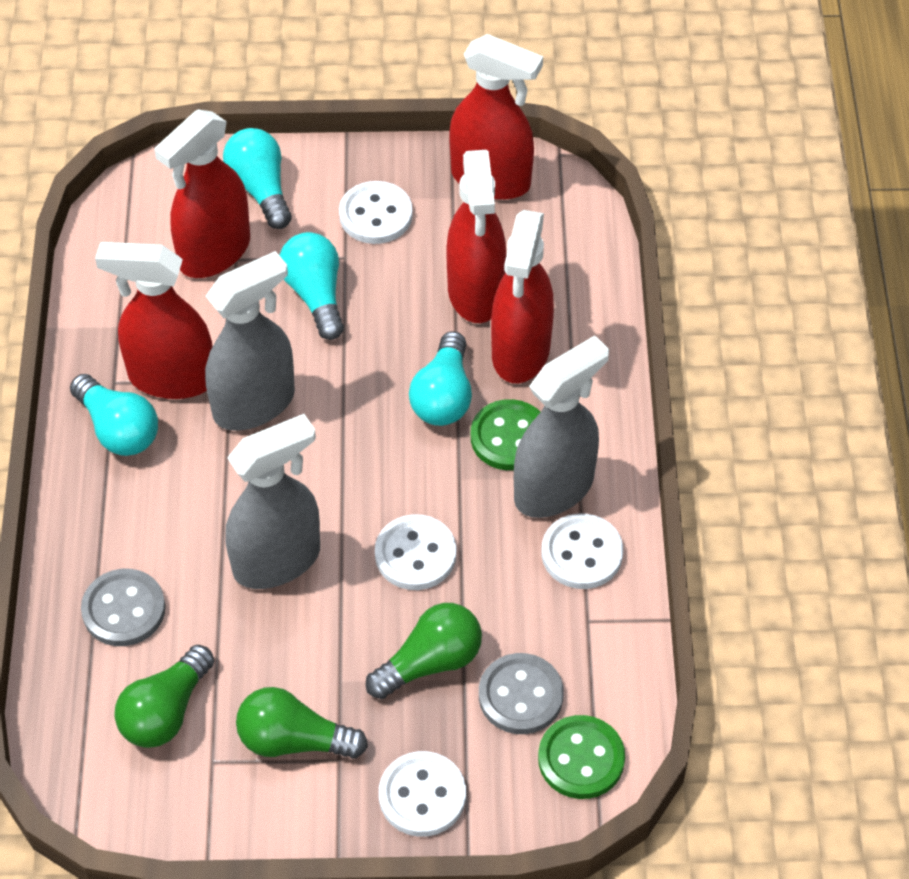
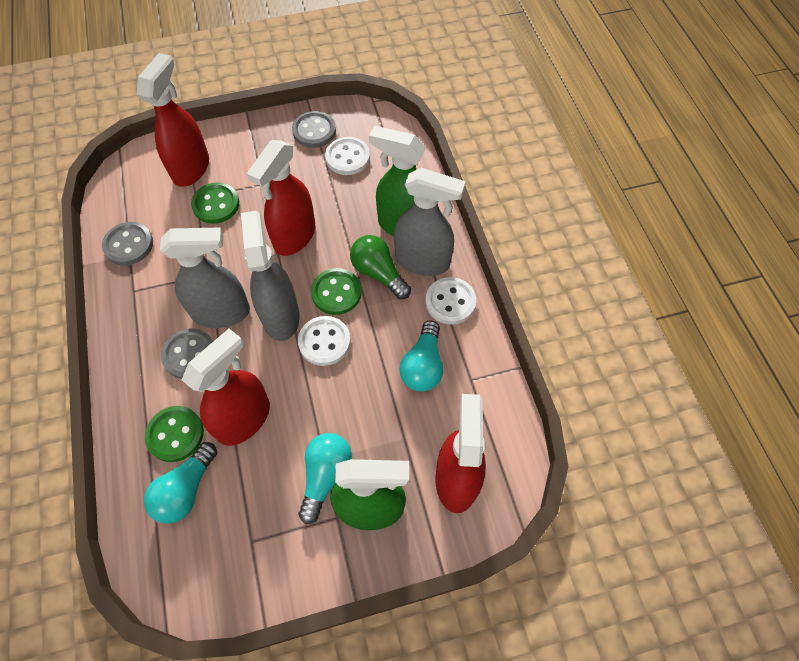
green button: [471,399,540,470] [538,715,625,799] = 2 -> [145,406,204,462] [191,182,239,224] [311,268,362,315] = 3
green light bulb: [114,645,214,748] [236,687,368,759] [366,603,482,699] = 3 -> [350,235,411,299] = 1
green spray bottle: none = 0 -> [330,459,409,530] [369,126,426,236] = 2
grey button: [81,569,165,646] [479,653,564,734] = 2 -> [102,222,153,265] [161,329,213,379] [292,111,336,148] = 3
red spray bottle: [95,242,213,399] [154,109,250,278] [446,150,506,323] [449,34,543,200] [491,210,554,383] = 5 -> [137,53,209,187] [182,329,270,446] [247,140,315,256] [435,394,486,513] = 4
turquoise light bulb: [70,374,158,456] [223,128,292,229] [279,232,344,340] [409,331,472,426] = 4 -> [144,442,217,524] [299,433,352,524] [399,321,443,392] = 3
white button: [339,181,413,244] [375,514,456,590] [379,751,466,837] [542,513,623,589] = 4 -> [298,316,351,366] [325,137,370,175] [426,277,476,324] = 3

